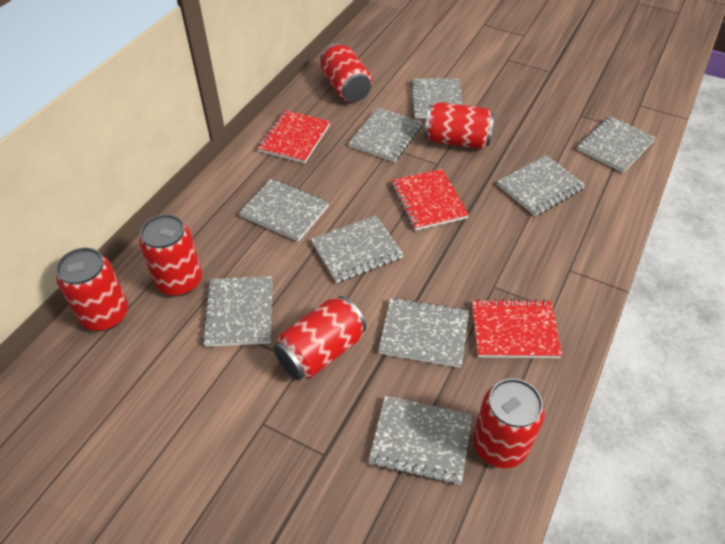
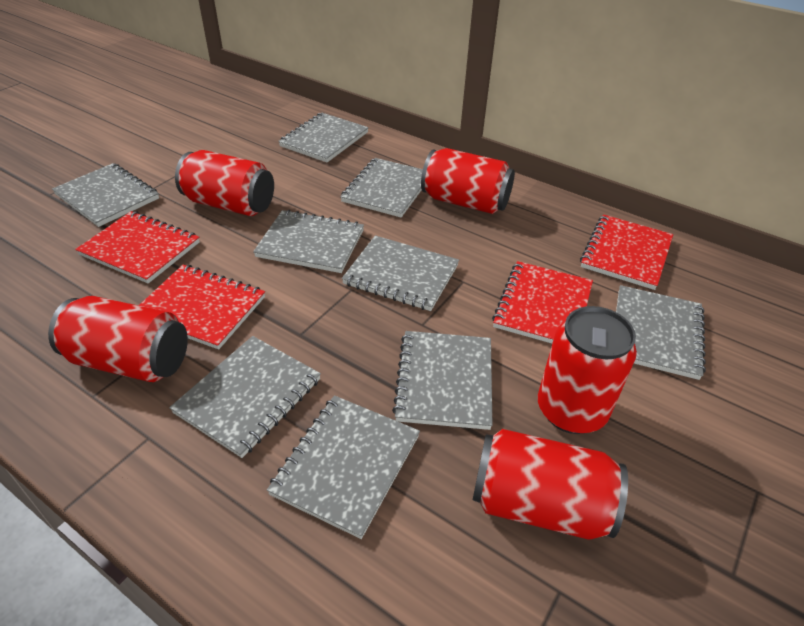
red can: [56,248,128,331] [139,214,202,296] [274,296,366,380] [320,43,372,102] [424,102,495,149] [473,378,545,468] = 6 -> [48,296,188,382] [175,150,274,216] [421,148,515,214] [473,429,628,540] [538,306,637,434] = 5
red notebook: [257,110,330,163] [391,169,469,231] [472,299,562,358] = 3 -> [75,211,200,283] [138,265,265,350] [492,261,593,343] [580,215,673,290] = 4

